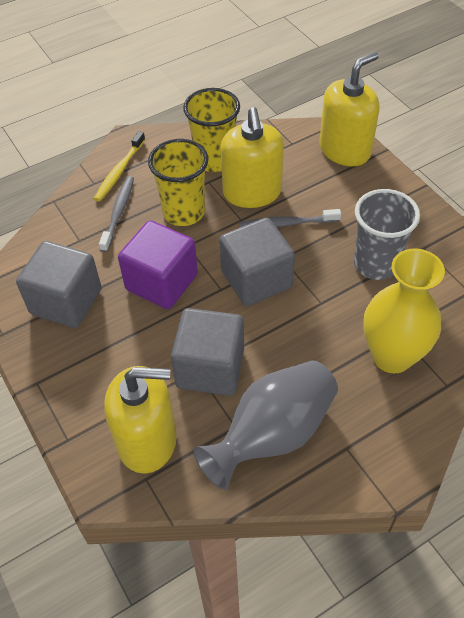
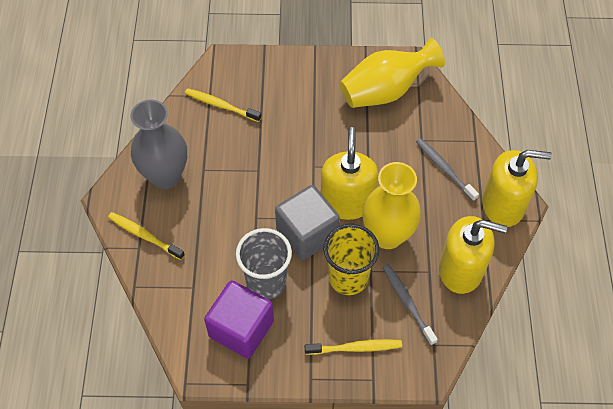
grey cube: [16,241,101,328] [171,308,244,396] [219,218,295,306] = 3 -> [275,185,340,260] = 1
yellow cup: [148,139,208,226] [183,88,240,172] = 2 -> [324,224,379,295] = 1
yellow toothbrush: [94,131,145,202] = 1 -> [108,212,185,260] [185,88,261,122] [305,339,402,355] = 3
yellow vase: [363,248,445,373] = 1 -> [340,38,445,108] [362,162,421,249] = 2

